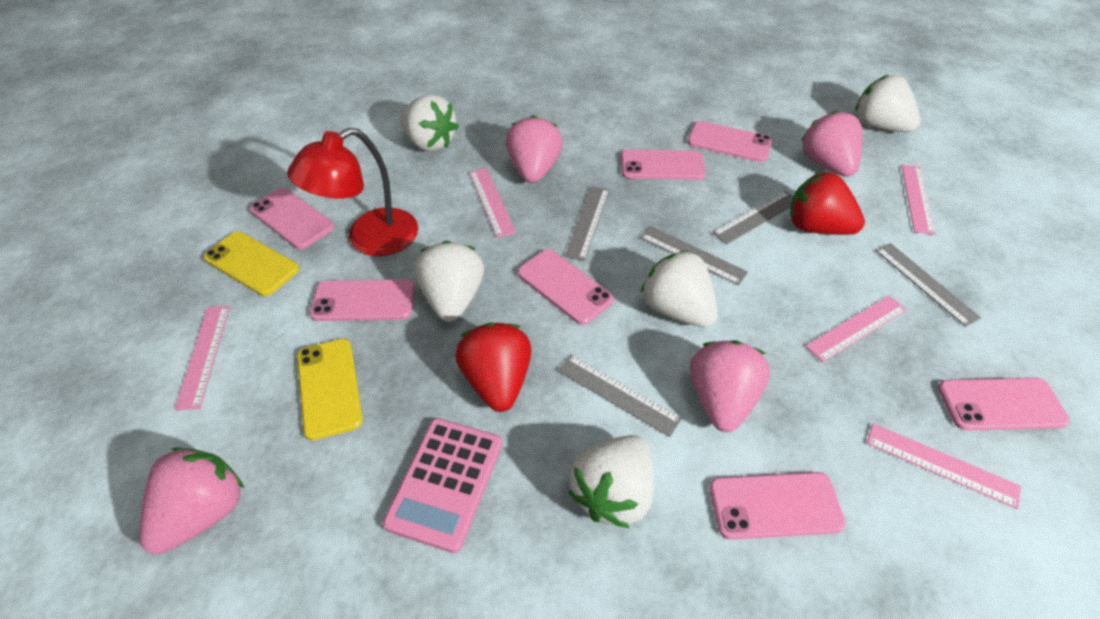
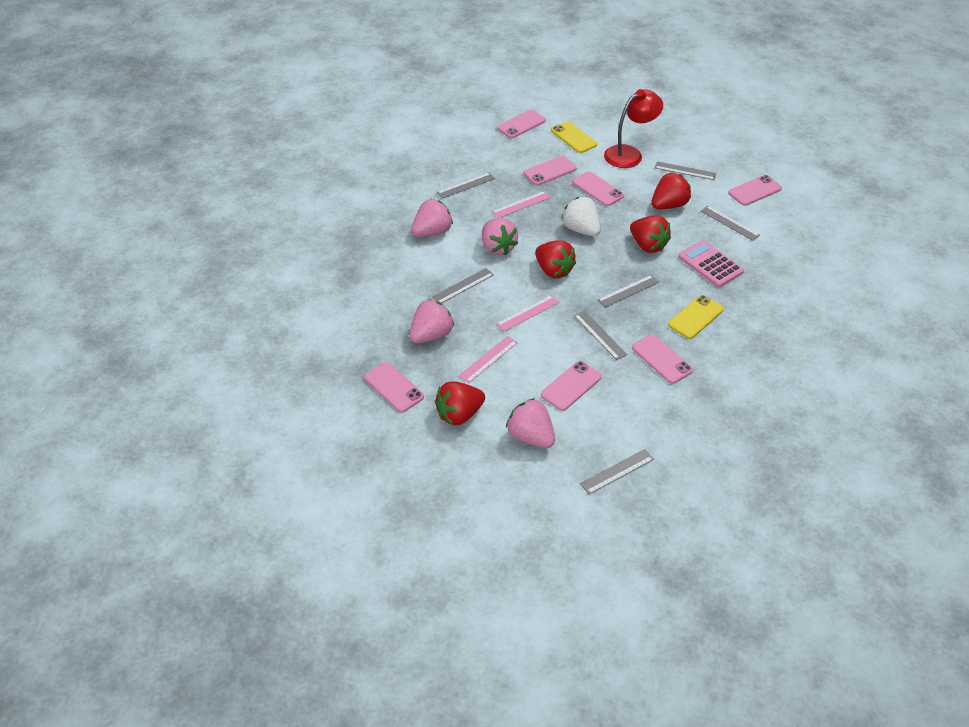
grey ruler: [558,355,682,437] [565,186,610,261] [640,226,748,285] [712,191,794,244] [875,243,981,327] = 5 -> [432,268,494,303] [437,173,495,199] [574,311,627,360] [580,449,654,494] [597,275,659,308] [655,161,716,180] [701,206,760,241] = 7
pink ruler: [174,306,230,411] [469,168,516,238] [806,296,907,362] [867,423,1021,509] [901,165,936,235] = 5 -> [459,336,518,383] [492,191,551,218] [496,295,560,332] = 3
red strawberry: [455,322,532,412] [790,172,865,235] = 2 -> [435,381,485,425] [535,240,576,278] [630,216,671,253] [651,173,691,209] = 4
white strawberry: [400,94,459,152] [415,241,484,322] [568,435,654,528] [641,250,718,327] [855,75,920,132] = 5 -> [561,197,601,236] = 1

